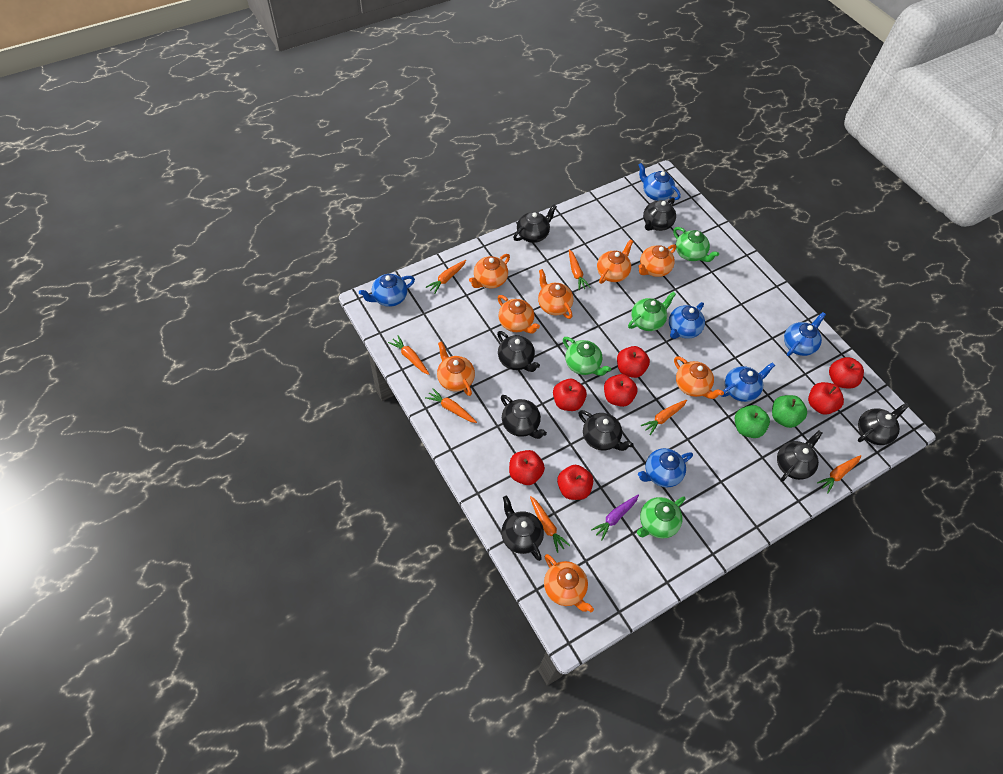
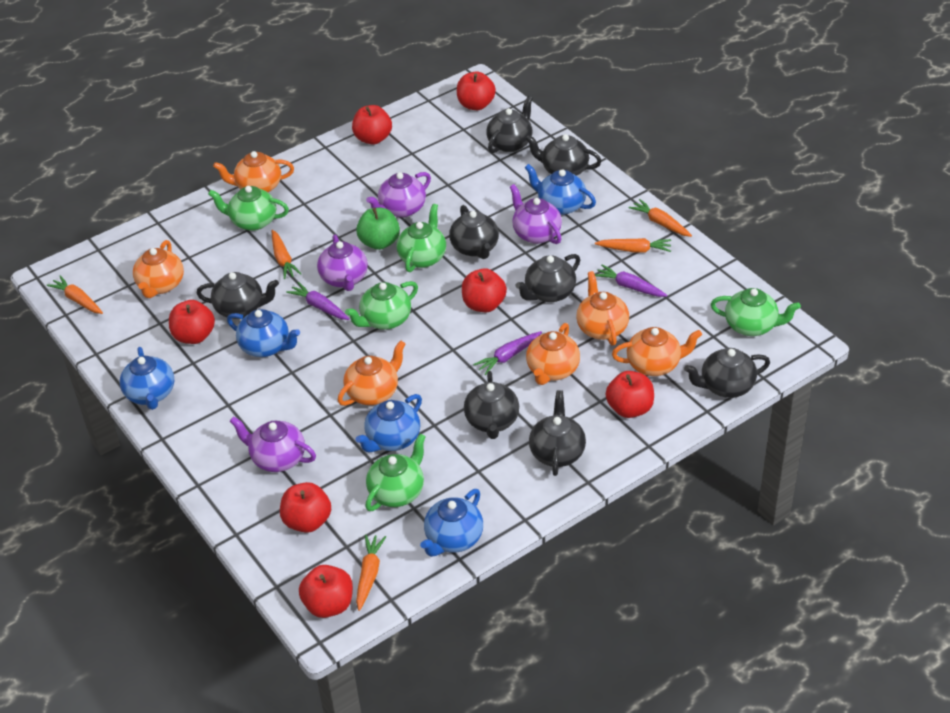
blue teapot: [359,274,415,307] [638,448,693,488] [639,163,681,201] [669,302,705,339] [721,362,775,402] [784,312,826,356] = 6 -> [120,347,174,410] [227,309,300,357] [356,394,422,452] [420,489,483,557] [525,164,596,215] = 5
green apple: [735,405,770,438] [772,395,807,428] = 2 -> [356,208,400,250] = 1
green teapot: [563,337,611,376] [628,291,676,331] [637,497,685,539] [673,227,719,262] = 4 -> [208,186,289,231] [345,281,418,330] [365,433,426,511] [396,204,446,272] [711,288,801,336] = 5
orange carrot: [388,335,429,375] [425,388,477,423] [426,260,466,294] [530,496,570,553] [569,249,591,290] [641,400,687,435] [817,455,861,493] = 7 -> [46,275,103,314] [272,230,301,279] [356,535,386,611] [595,238,671,253] [628,199,692,237] = 5
orange teapot: [437,341,475,396] [469,254,510,288] [498,295,540,334] [538,269,573,319] [544,554,594,612] [597,239,633,284] [638,244,676,277] [674,356,724,399] = 8 -> [133,240,184,298] [213,151,294,193] [338,340,406,406] [526,323,580,385] [576,271,629,346] [612,327,702,376] = 6
purple carrot: [591,495,639,540] = 1 -> [286,282,350,320] [473,331,542,375] [595,265,667,297] = 3
purple teapot: none = 0 -> [230,416,316,472] [317,235,368,291] [366,172,431,217] [510,184,562,244] = 4

